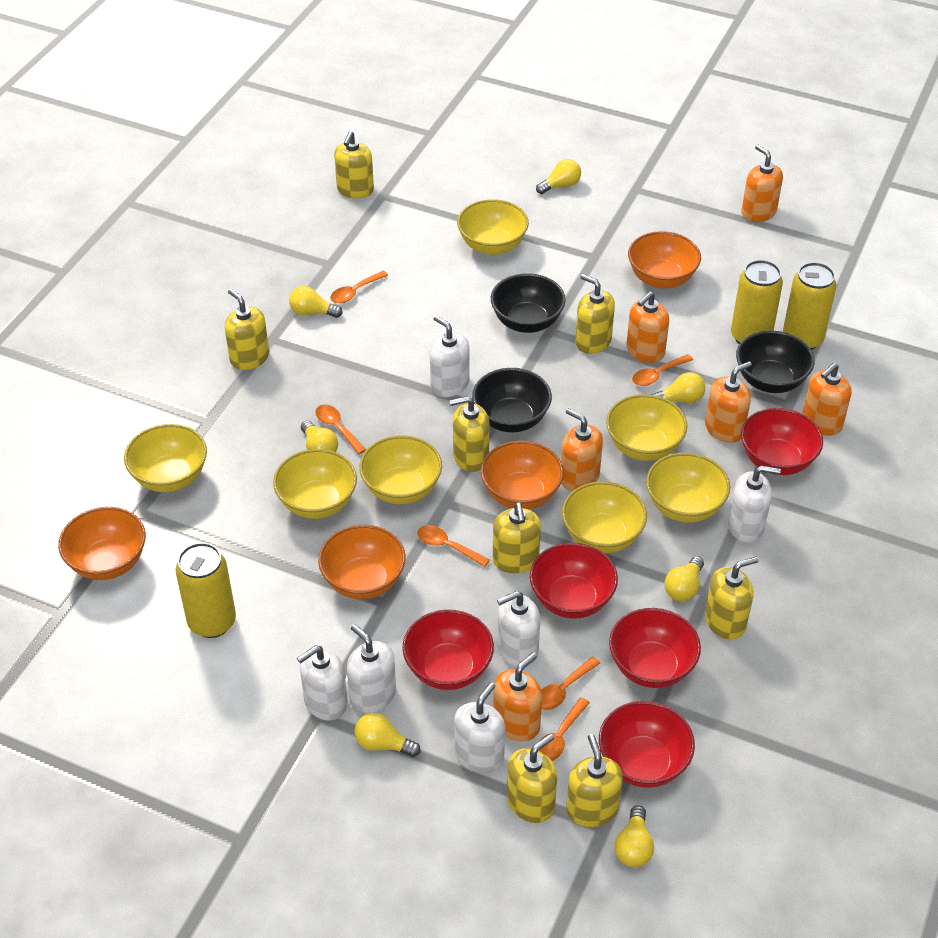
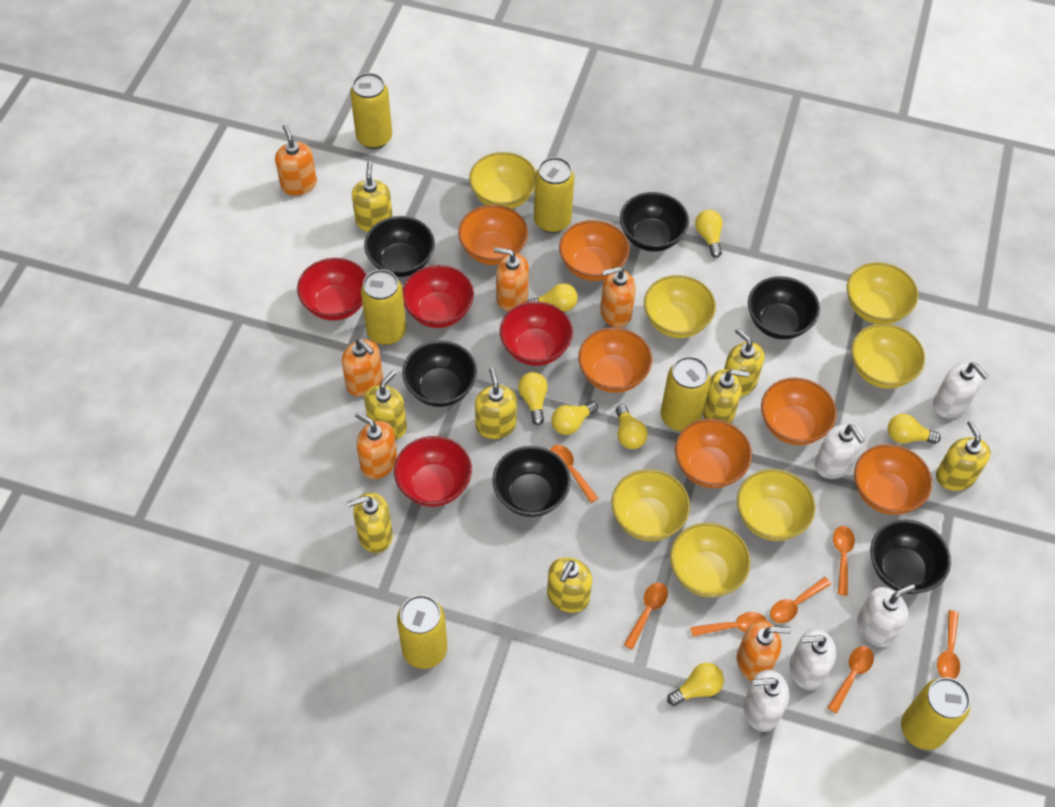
black bowl: [472,368,552,432] [491,273,566,333] [736,331,814,393] = 3 -> [364,216,435,277] [402,340,477,407] [492,446,571,517] [620,192,689,252] [748,276,820,339] [870,519,951,594] = 6
orange bowl: [58,507,146,580] [318,525,406,599] [481,441,564,509] [628,231,701,289] = 4 -> [458,205,528,265] [559,220,629,281] [578,327,652,393] [675,419,752,488] [761,378,837,445] [854,444,932,515] = 6
orange spoon: [315,405,366,454] [330,271,388,303] [417,525,490,567] [539,697,590,761] [541,656,600,710] [632,354,693,386] = 6 -> [550,445,598,503] [624,583,668,650] [690,612,767,637] [770,577,831,623] [827,646,874,714] [833,526,855,596] [937,610,960,679] = 7
red bowl: [402,610,494,690] [530,543,618,619] [599,701,695,788] [609,608,701,688] [741,408,823,475] = 5 -> [297,258,367,321] [394,436,472,507] [402,265,474,328] [500,301,573,366] = 4
white soap dispenser: [297,646,348,721] [347,624,396,713] [430,315,469,397] [454,682,505,773] [497,591,540,667] [728,466,781,543] = 6 -> [743,670,789,732] [790,628,836,690] [815,424,865,479] [857,584,915,647] [933,363,989,418] = 5
yellow can: [176,542,236,638] [731,260,783,344] [783,262,836,350] = 3 -> [350,73,392,149] [361,269,406,345] [397,595,447,669] [534,157,575,233] [661,356,711,431] [901,677,970,750] = 6

